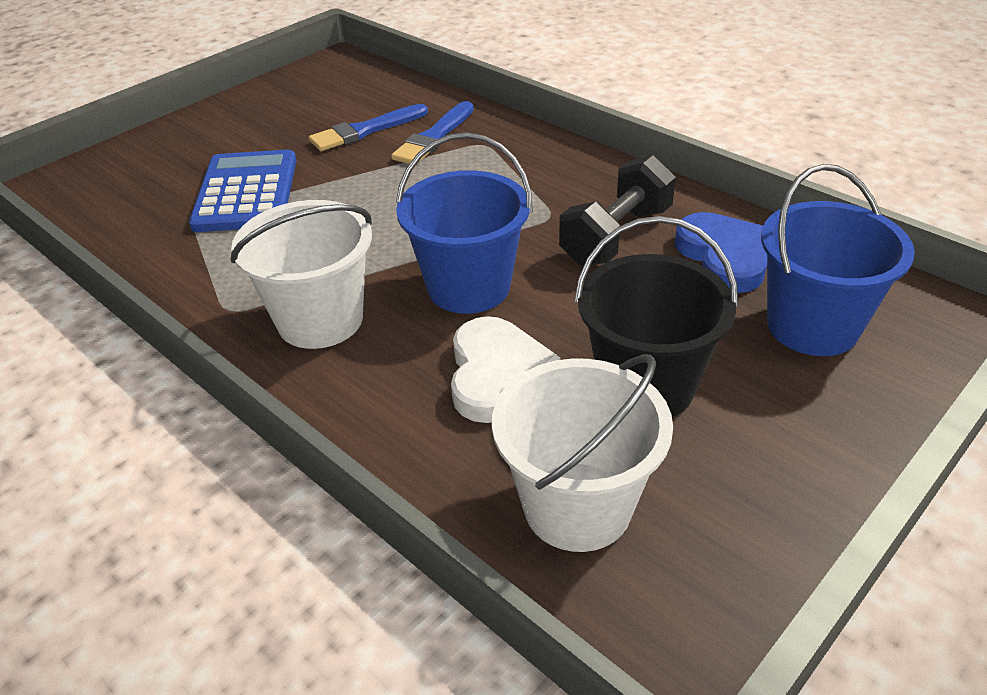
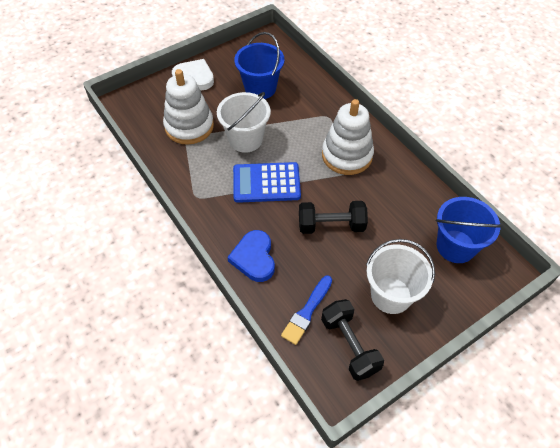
black bucket: [575,216,739,417] = 1 -> none = 0
black dumbbell: [559,155,676,266] = 1 -> [299,201,368,234] [321,299,384,381] = 2
blue brush: [309,104,428,151] [391,101,474,164] = 2 -> [281,275,332,345] = 1
white stacking toy: none = 0 -> [163,69,214,145] [322,99,374,175] = 2

